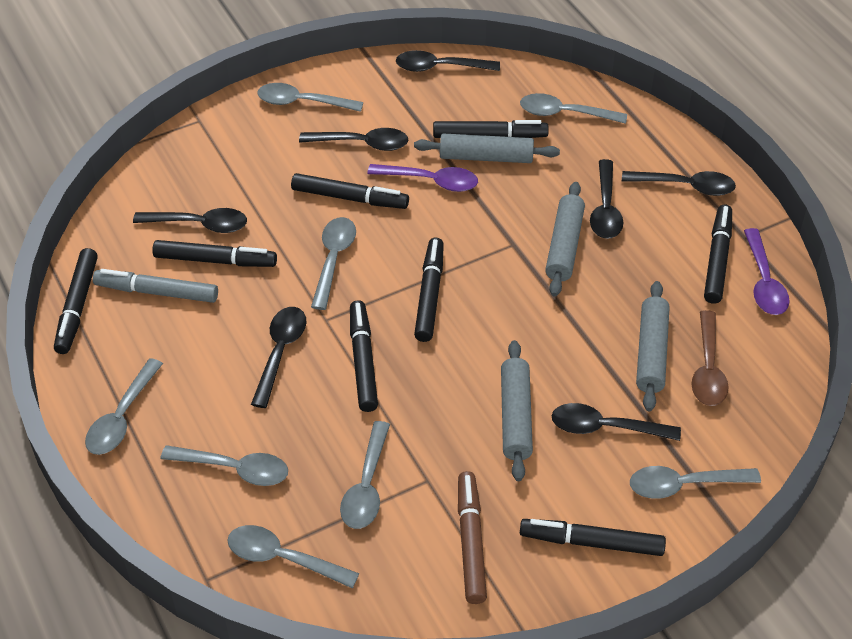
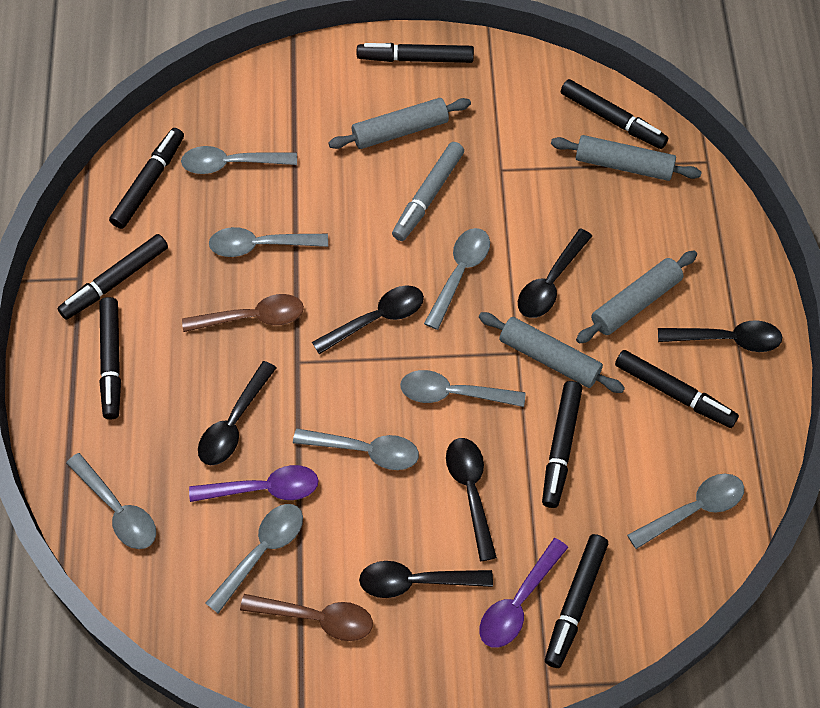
black spoon: [133,208,247,233] [251,307,307,408] [299,128,408,151] [396,50,500,72] [551,403,681,441] [590,159,623,239] [622,171,736,196] = 7 -> [198,361,277,465] [312,285,424,354] [359,561,493,598] [446,438,497,561] [518,229,592,318] [658,320,782,352] = 6
brown marker: [458,471,487,604] = 1 -> none = 0
brown spoon: [691,310,729,406] = 1 -> [182,294,304,332] [240,594,373,641] = 2

